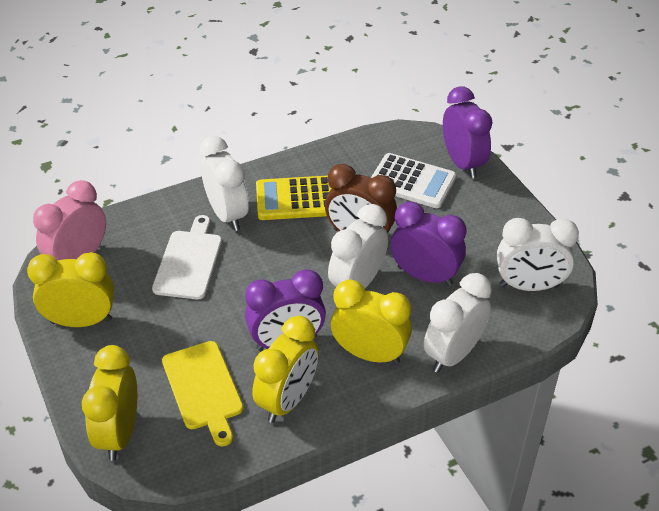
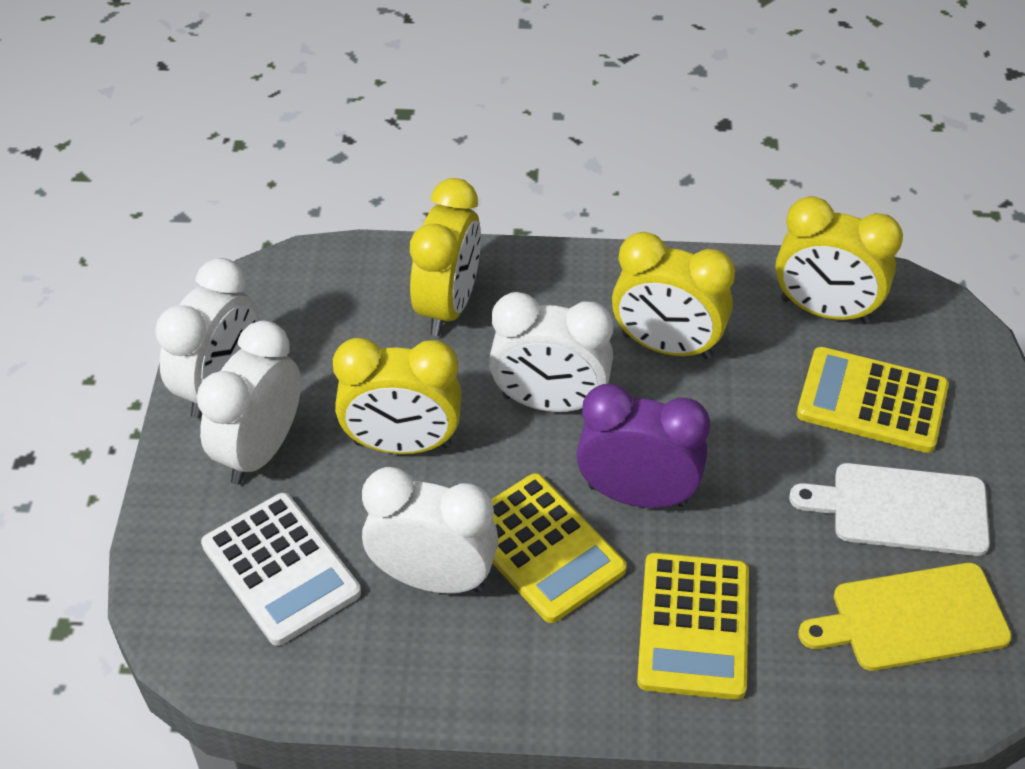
brown clock: [325,164,397,233] = 1 -> none = 0
pink clock: [33,180,106,261] = 1 -> none = 0
purple clock: [245,269,326,351] [390,202,466,286] [443,86,492,178] = 3 -> [576,384,710,508] = 1
yellow calculator: [256,176,331,220] = 1 -> [491,473,627,623] [637,553,749,700] [797,347,949,453] = 3

